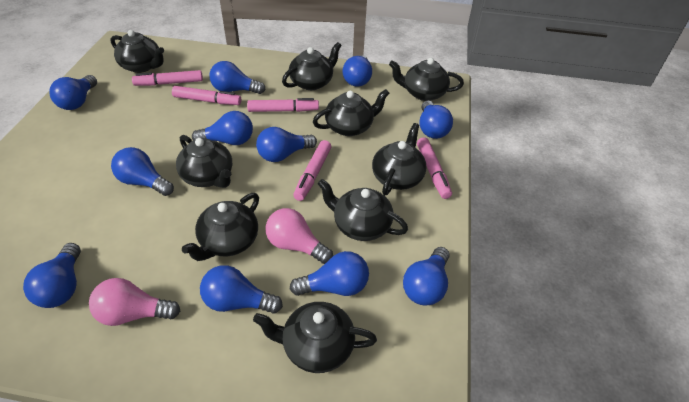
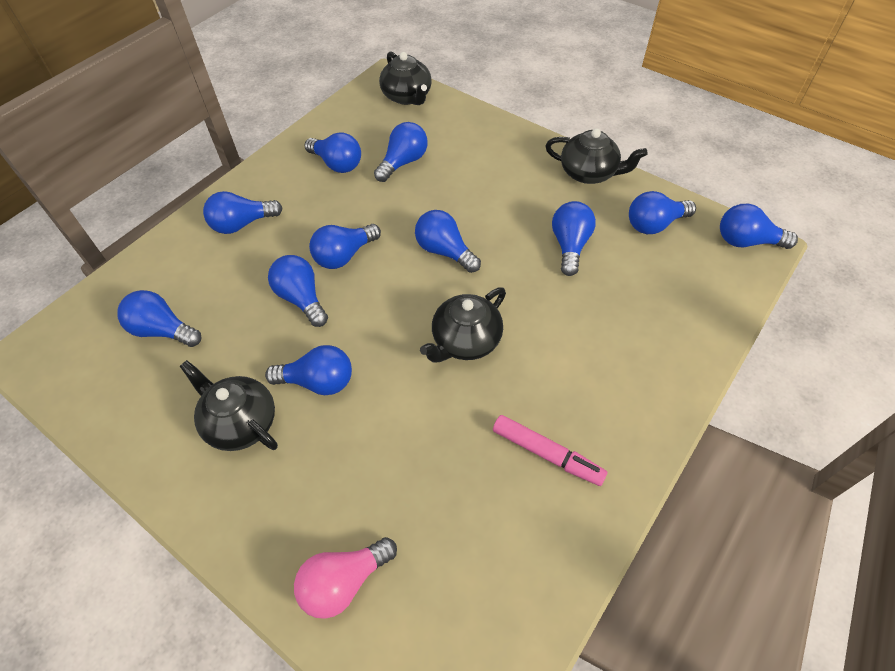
black teapot: [110,30,164,73] [176,135,232,188] [182,193,259,261] [253,302,377,373] [282,42,342,90] [313,89,390,136] [317,179,408,241] [372,123,426,195] [389,58,464,101] = 9 -> [180,360,278,451] [379,51,432,105] [420,287,506,362] [546,128,648,184] = 4
pink light bulb: [89,278,180,326] [266,208,333,264] = 2 -> [294,537,397,619] = 1
pink marker: [132,70,203,86] [172,86,241,105] [247,98,319,112] [293,140,331,201] [417,137,452,199] = 5 -> [493,415,607,486] = 1

